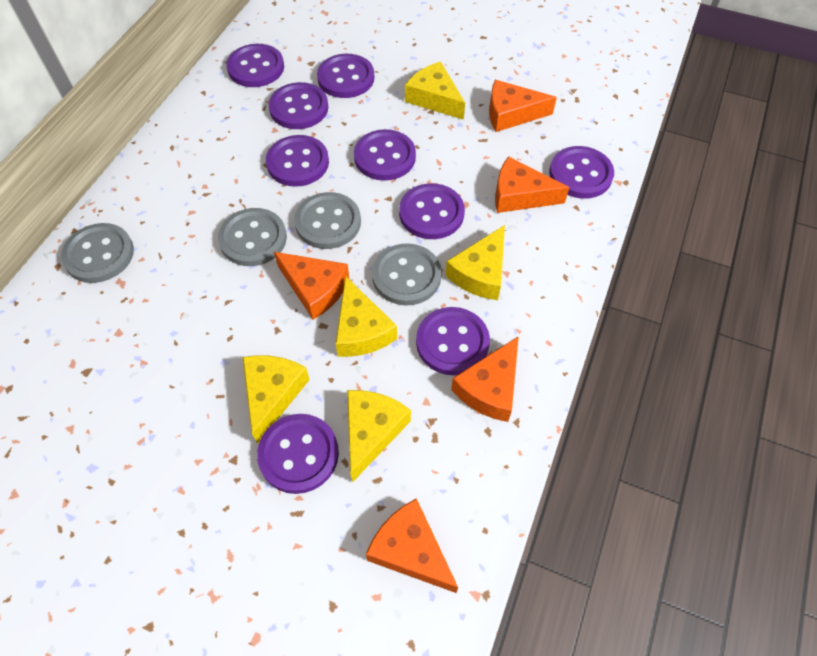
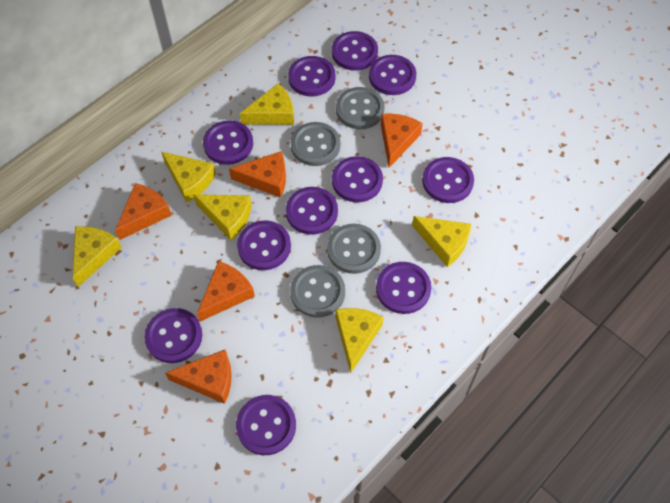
purple button: [226,44,284,87] [257,414,339,494] [266,135,329,187] [269,82,328,129] [317,54,374,98] [354,129,416,181] [399,183,465,239] [416,307,490,375] [549,146,614,199] = 9 -> [144,308,202,363] [203,120,253,165] [236,395,296,455] [237,220,291,270] [286,187,338,235] [288,56,335,97] [332,31,378,70] [332,156,383,202] [369,55,416,95] [376,262,431,314] [422,157,474,203] = 11
yellow cheese: [242,355,310,444] [335,276,397,357] [347,390,411,483] [405,62,465,120] [446,225,505,300] = 5 -> [73,226,122,287] [162,152,216,203] [193,194,252,240] [240,83,294,125] [336,308,384,373] [412,216,471,267] = 6

